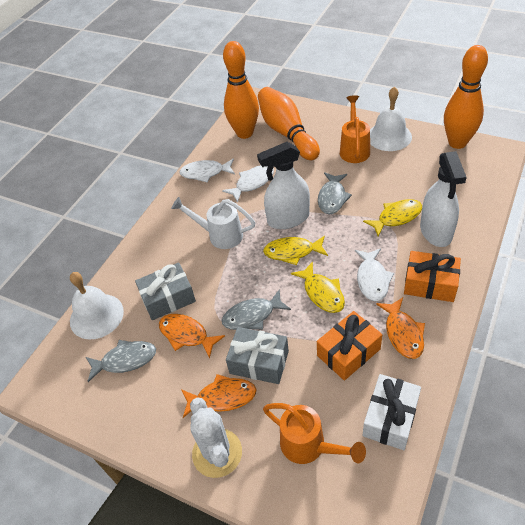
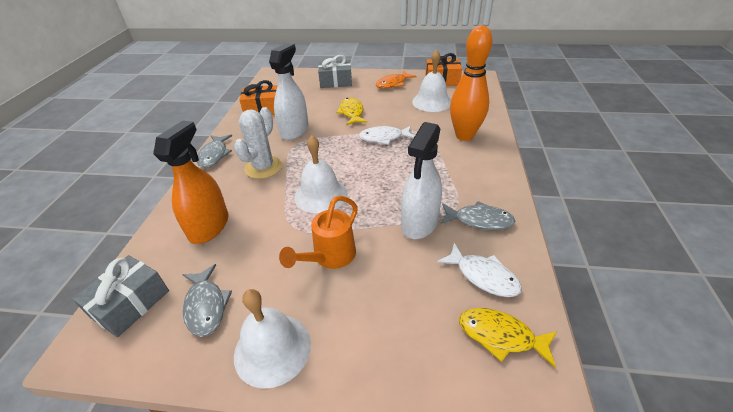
orange bowling pin: [223,41,259,139] [258,87,320,160] [444,45,488,149] = 3 -> [450,25,492,141] = 1
orange fish: [159,314,225,359] [181,374,256,418] [376,297,425,359] = 3 -> [376,71,417,89] = 1
orange spray bottle: none = 0 -> [153,121,228,244] = 1
orange watering can: [263,403,366,464] [340,95,370,163] = 2 -> [279,196,358,269] = 1
white bell: [70,272,124,340] [370,87,412,151] = 2 -> [234,289,311,389] [294,135,347,214] [412,50,451,112] = 3
white fish: [179,158,235,182] [222,165,274,203] [355,248,394,301] = 3 -> [359,126,415,145] [437,243,522,297] = 2
white gift: [363,374,421,450] = 1 -> none = 0
white watering can: [171,197,256,249] = 1 -> none = 0
yellow fish: [263,236,328,265] [291,261,345,313] [363,199,422,237] = 3 -> [336,97,368,125] [459,308,557,367] = 2

